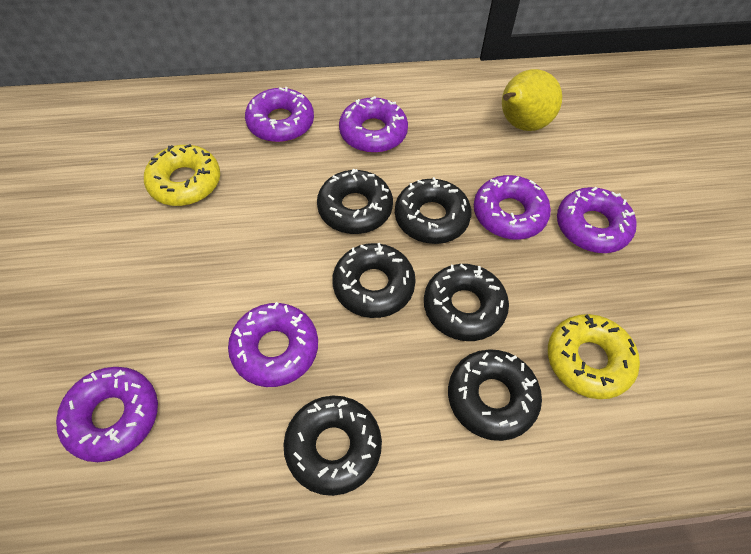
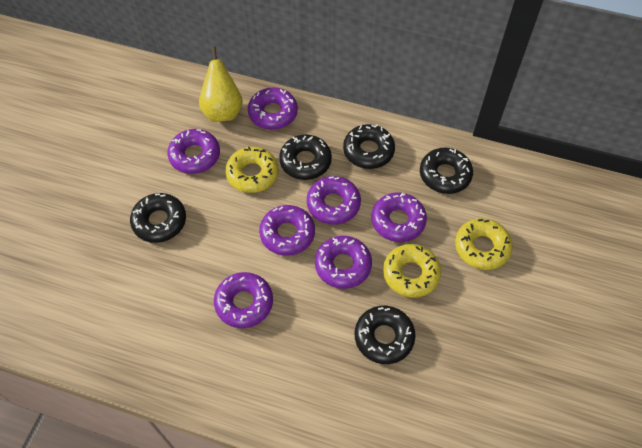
black donut: [283,396,382,496] [317,169,393,234] [333,243,416,318] [395,177,471,244] [424,264,509,341] [448,349,542,441] = 6 -> [130,193,186,243] [279,135,332,180] [343,124,395,169] [355,306,416,364] [420,148,473,194] = 5
purple donut: [56,367,158,462] [228,302,318,387] [245,87,314,142] [339,96,408,153] [474,175,551,240] [557,187,637,253] = 6 -> [167,129,220,174] [214,272,273,328] [248,87,298,130] [259,205,315,256] [307,176,361,225] [315,236,372,289] [371,192,427,242] = 7
yellow donut: [144,144,220,206] [548,314,640,399] = 2 -> [225,147,278,193] [383,244,441,298] [455,218,513,270] = 3

